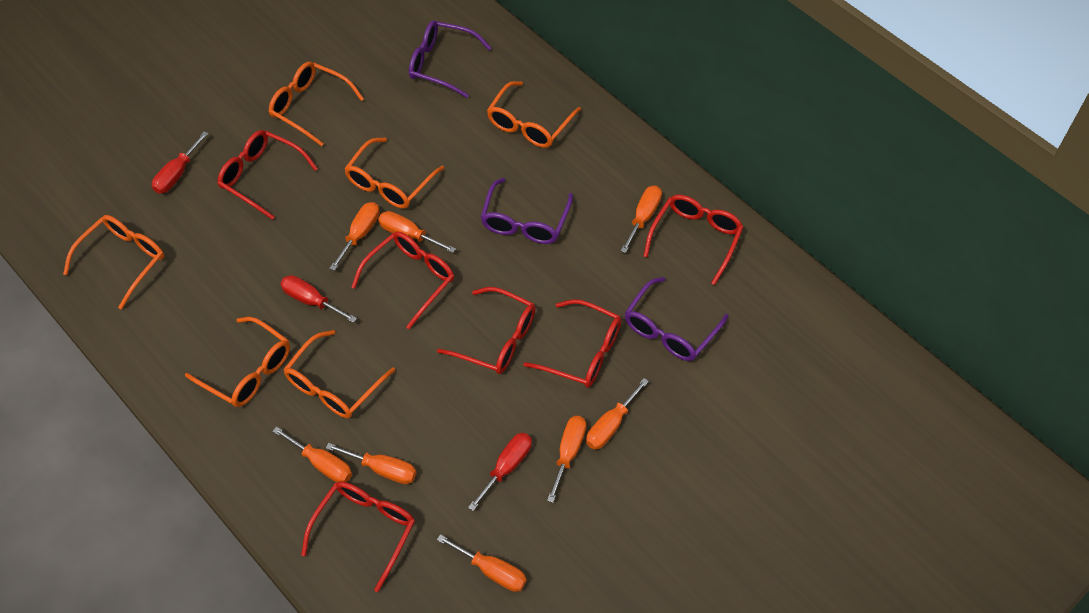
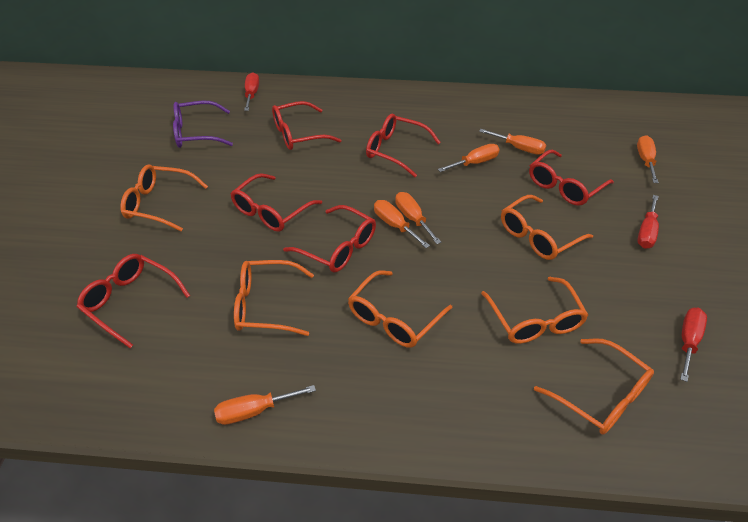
orange screwdriver: [273,427,352,483] [326,443,417,484] [329,202,380,271] [378,211,456,253] [437,534,527,592] [547,416,586,503] [586,378,649,450] [621,186,662,253] = 8 -> [214,385,316,425] [374,200,430,248] [395,192,441,244] [438,144,500,172] [479,129,546,155] [637,135,659,183] = 6
purple glasses: [409,20,491,98] [480,178,573,244] [625,277,729,361] = 3 -> [173,101,233,148] = 1

